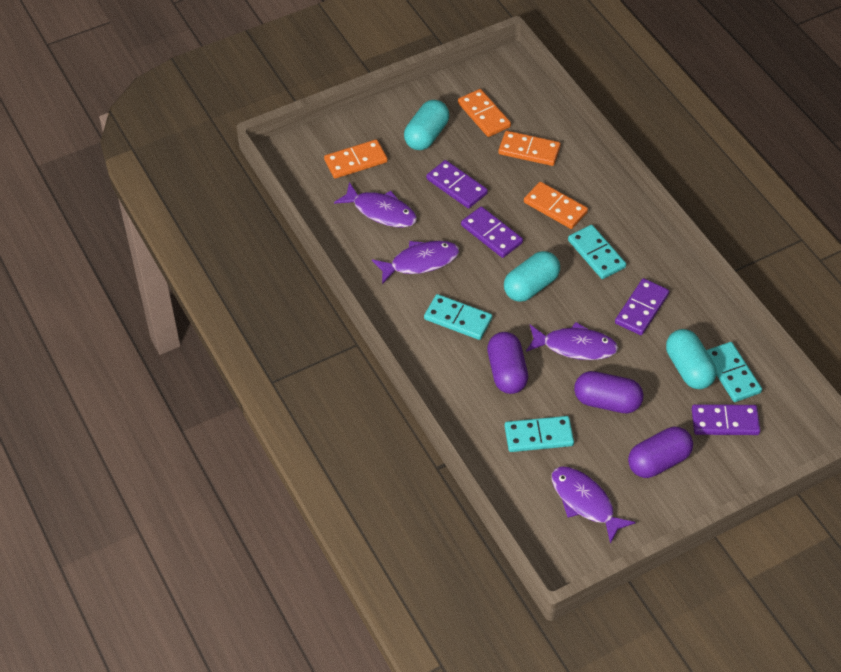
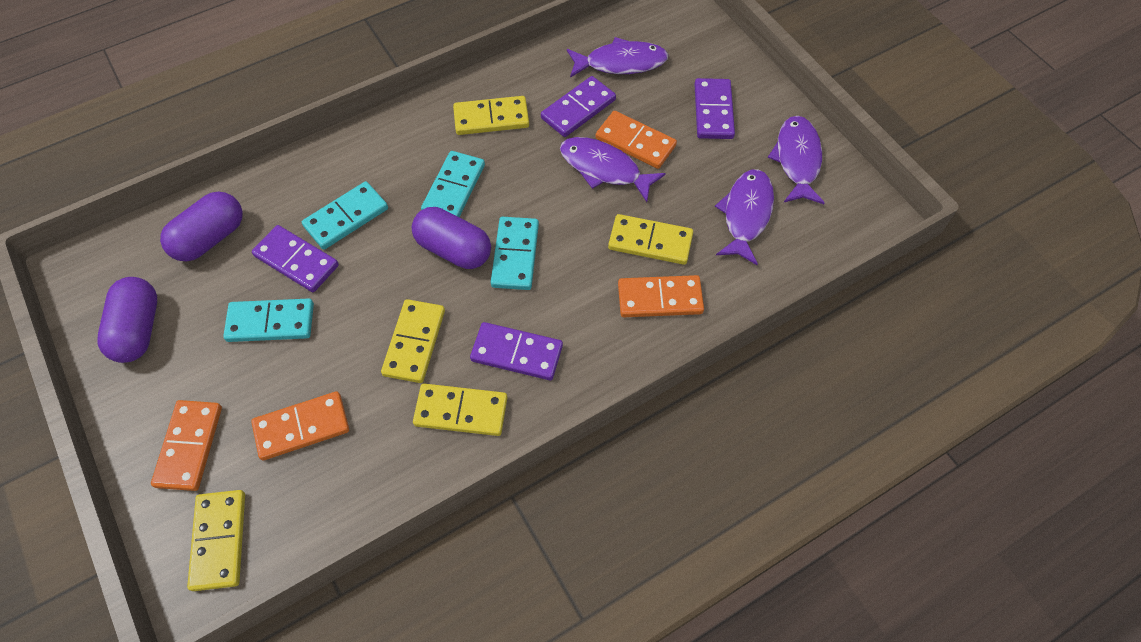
turquoise capsule: [404,100,449,150] [504,251,560,302] [666,329,717,389] = 3 -> none = 0
yellow domino: none = 0 -> [187,490,245,591] [381,299,445,383] [413,384,507,436] [453,96,529,135] [608,214,693,265] = 5

